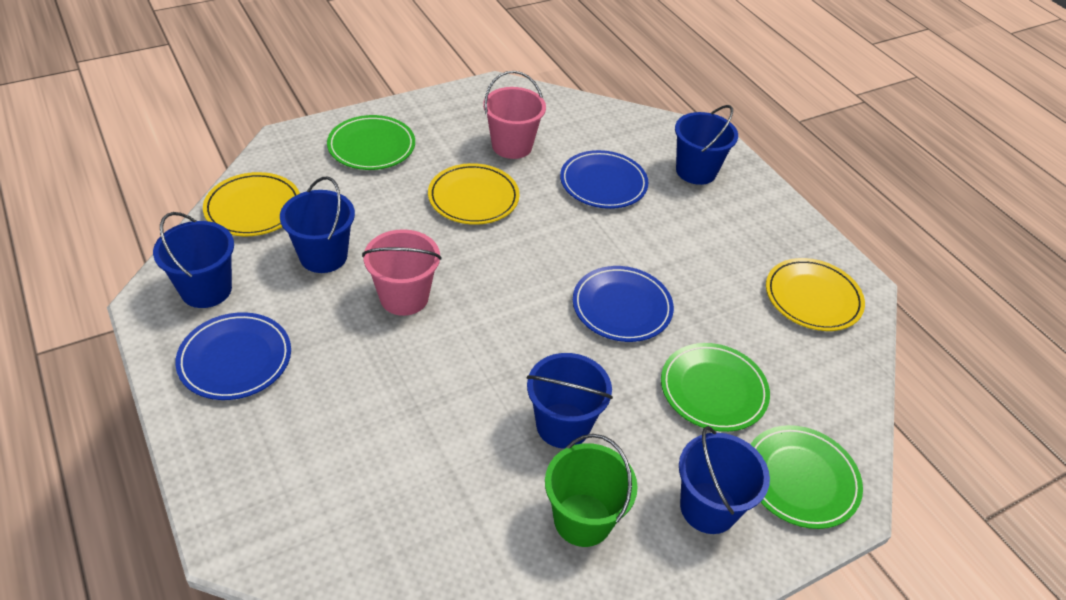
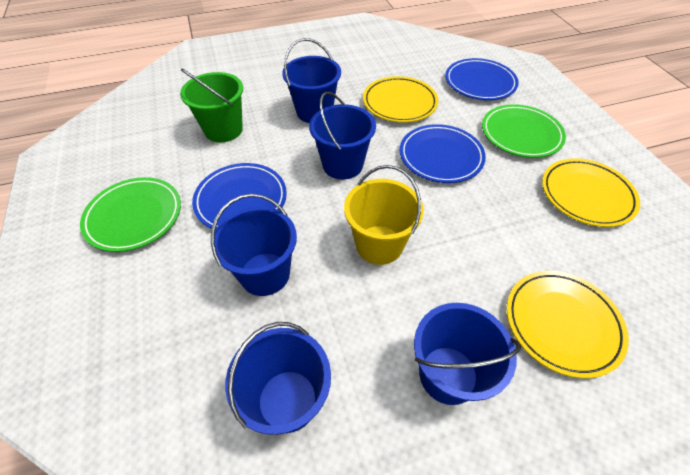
green plate: [327,115,415,170] [661,343,770,432] [750,425,863,529] = 3 -> [80,177,181,252] [482,104,566,158] = 2
pink bucket: [362,229,442,316] [483,71,546,159] = 2 -> none = 0
yellow bucket: none = 0 -> [344,165,424,265] = 1

